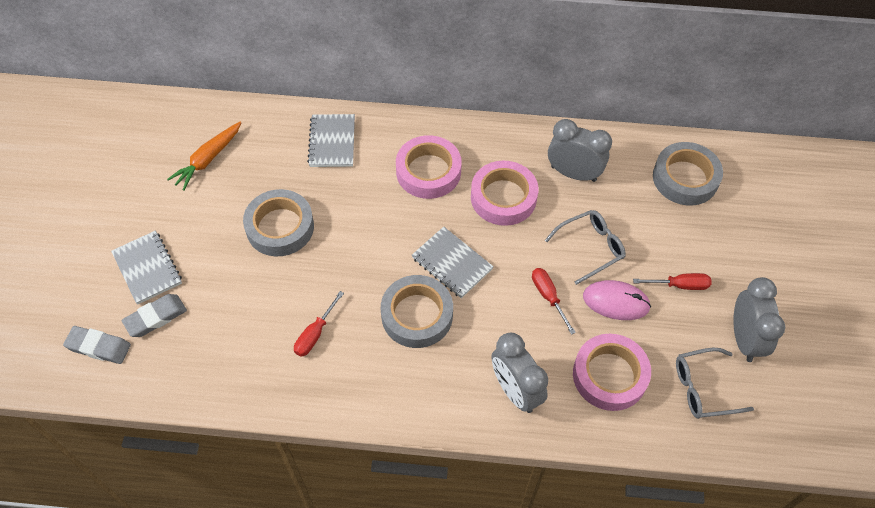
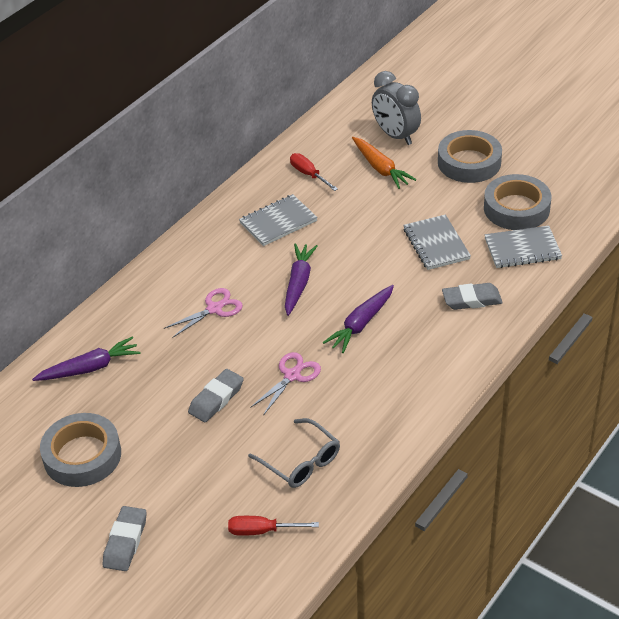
grey clock: [492,333,548,413] [548,119,612,182] [733,277,785,362] = 3 -> [372,71,421,145] = 1
grey eraser: [63,326,131,364] [122,294,187,337] = 2 -> [102,506,147,571] [188,369,244,422] [442,283,502,310] = 3
grey glasses: [545,210,626,285] [676,347,754,419] = 2 -> [248,418,340,488] = 1
pink mouse: [583,280,651,320] = 1 -> none = 0
pink scissors: none = 0 -> [164,288,243,338] [250,352,321,416] = 2
pink tape: [396,135,462,199] [471,161,538,226] [573,334,651,411] = 3 -> none = 0
purple carrot: none = 0 -> [32,337,140,381] [285,243,318,316] [323,285,394,353] = 3
red screwdriver: [294,291,344,357] [532,268,576,335] [633,273,711,290] = 3 -> [228,516,319,536] [290,153,338,191] = 2

